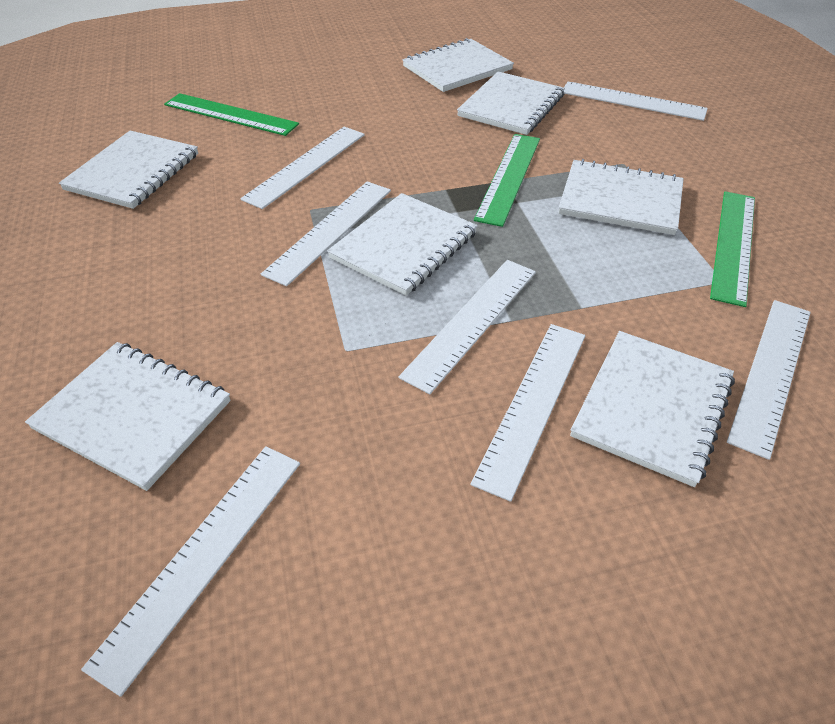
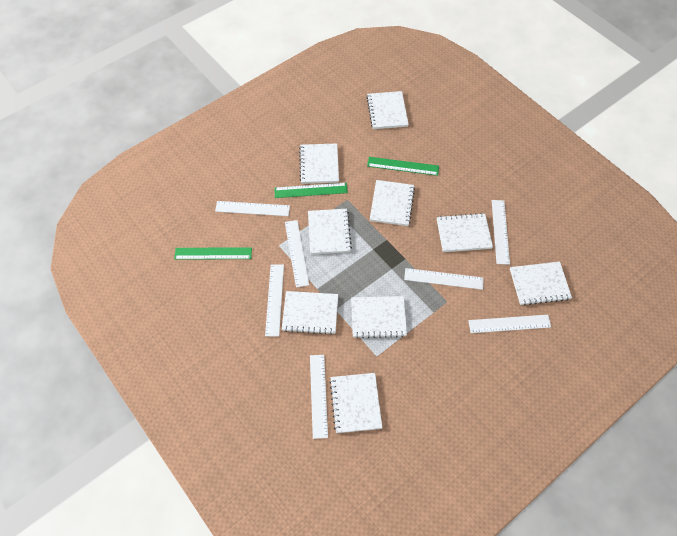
white notebook: [25,342,230,491] [59,131,198,209] [327,193,478,296] [402,38,514,92] [457,71,565,135] [558,159,684,235] [570,331,735,487] = 7 -> [282,291,338,335] [299,143,339,184] [308,209,352,255] [329,373,382,433] [351,296,407,338] [366,91,409,129] [370,180,415,226] [437,213,493,252] [510,262,572,306] = 9

